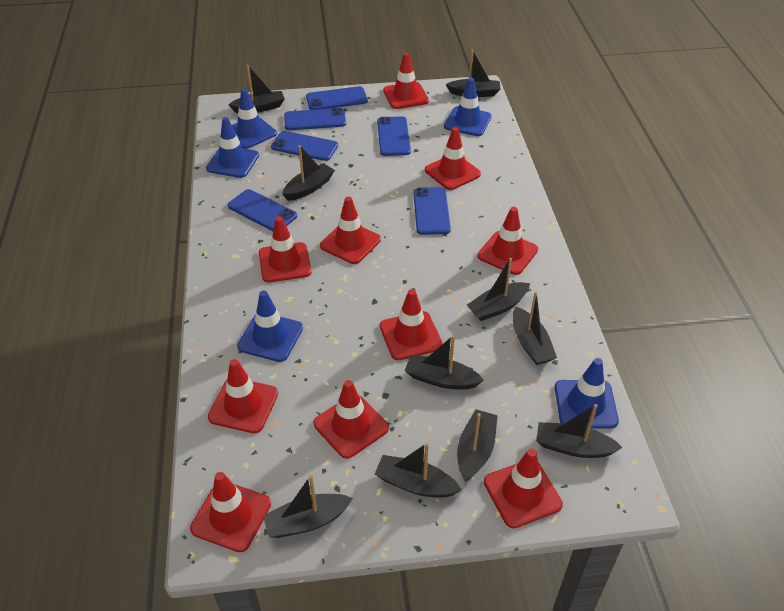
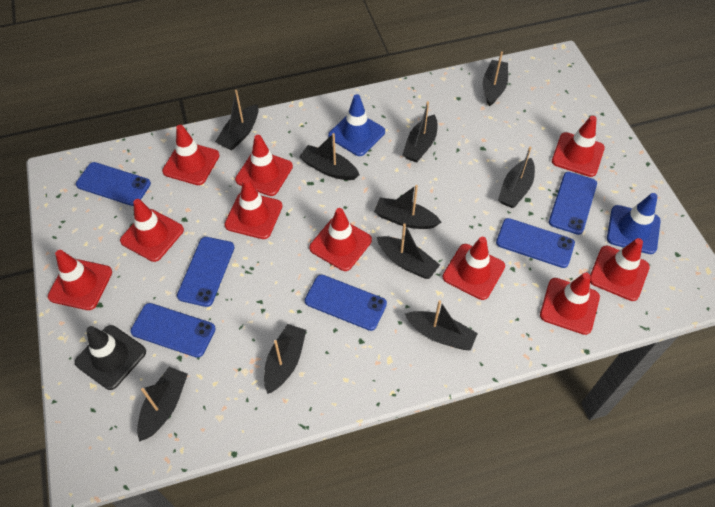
black traffic cone: none = 0 -> [75,325,146,390] = 1
blue traffic cone: [206,117,259,178] [232,88,277,149] [237,291,303,362] [444,78,492,136] [554,358,619,428] = 5 -> [328,94,385,156] [607,193,661,254] = 2

